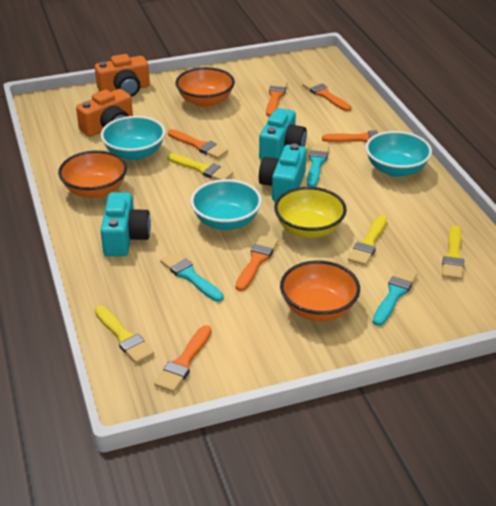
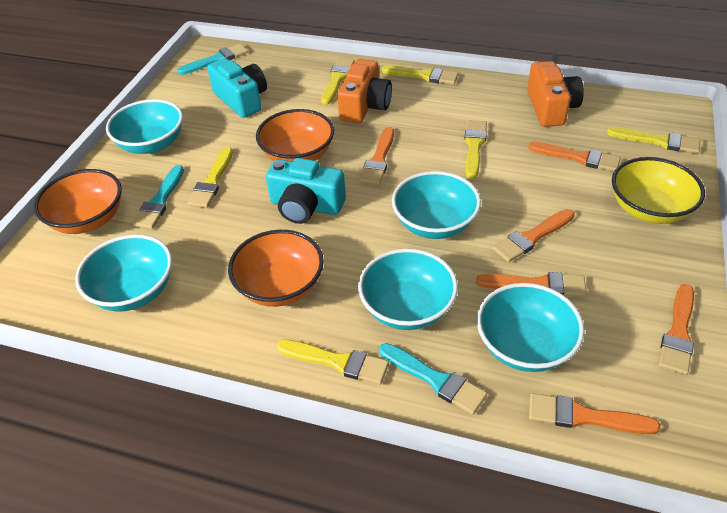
turquoise bowl: [101,116,165,160] [190,179,262,230] [365,131,432,177] = 3 -> [75,234,172,312] [106,99,183,154] [358,248,458,330] [392,171,481,239] [477,283,584,372] = 5
turquoise camera: [100,192,151,256] [259,108,307,160] [259,144,307,202] = 3 -> [207,58,267,118] [266,158,346,224] = 2
yellow brush: [95,306,154,364] [167,153,233,180] [348,215,387,266] [442,225,464,280] = 4 -> [187,147,233,208] [277,340,389,385] [321,58,355,105] [382,65,458,85] [465,120,487,179] [607,127,700,154] = 6

